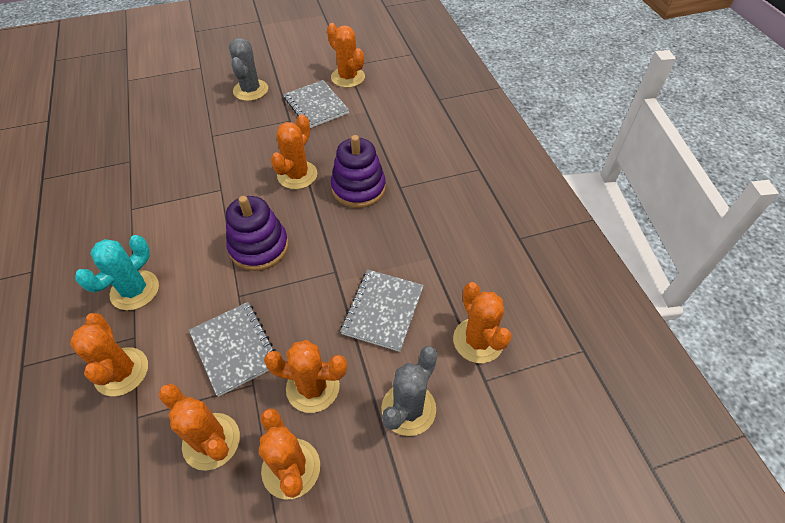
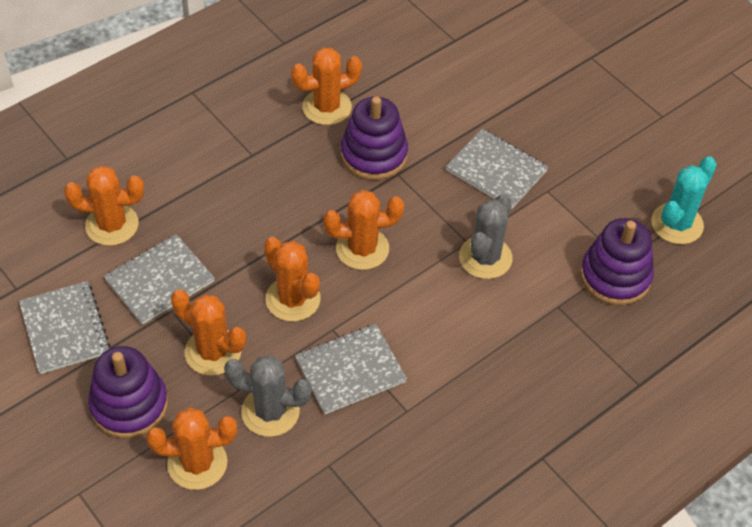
grey notebook: [189,302,276,397] [283,80,349,128] [340,270,424,352] = 3 -> [19,281,110,374] [104,234,215,325] [295,324,407,414] [446,129,548,209] = 4
orange cactus: [70,313,148,396] [158,384,240,471] [259,408,320,499] [264,340,347,413] [271,114,317,189] [327,23,365,88] [453,282,512,363] = 7 -> [64,165,144,246] [147,408,237,490] [171,289,246,376] [264,237,321,322] [291,48,362,125] [324,190,404,270] = 6
purple stacking toy: [226,196,289,271] [331,135,386,208] = 2 -> [88,346,168,439] [341,96,408,180] [580,218,654,305] = 3

